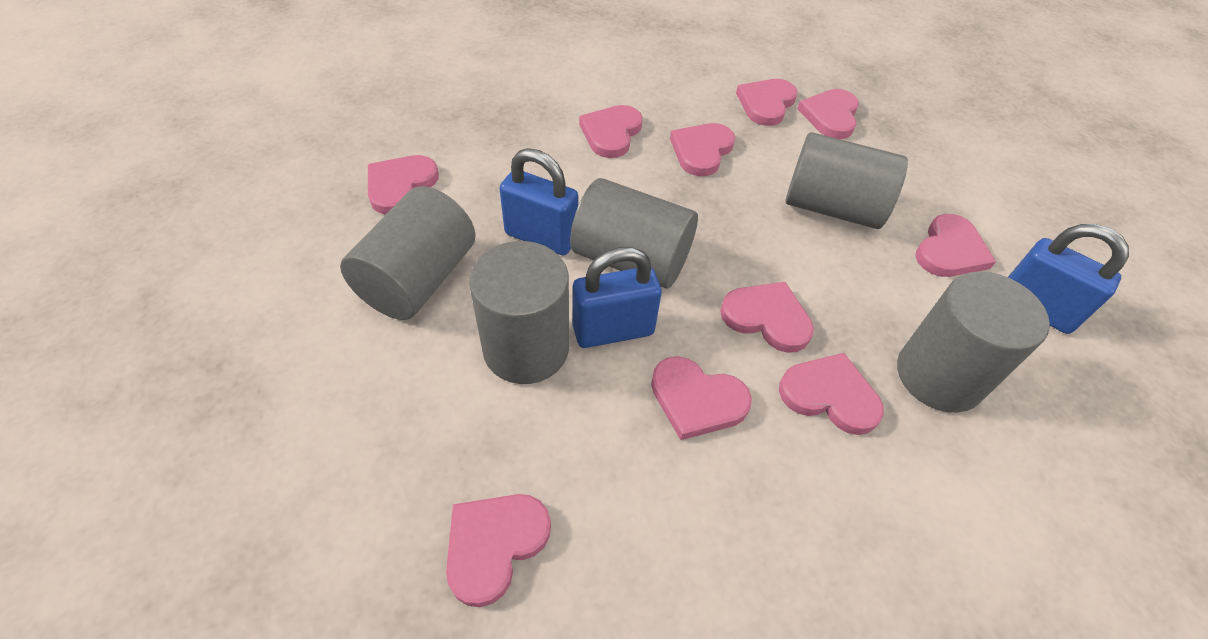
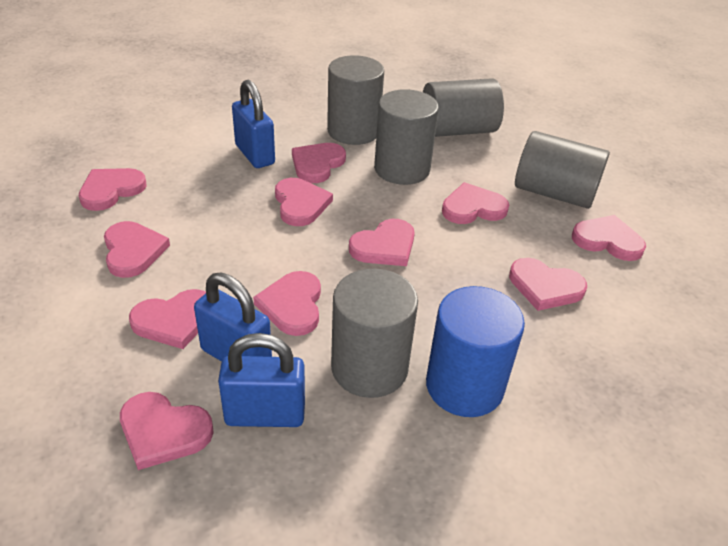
blue cylinder: none = 0 -> [426,286,525,417] = 1
pink heart: [368,155,439,215] [446,494,551,607] [579,105,643,158] [651,356,752,440] [670,123,736,176] [720,282,814,353] [736,79,798,126] [779,353,884,435] [797,89,859,139] [915,214,996,277] = 10 -> [79,168,146,211] [104,221,170,278] [120,392,214,470] [129,289,206,349] [253,271,321,336] [275,178,333,226] [292,143,346,183] [349,219,415,266] [442,182,509,224] [509,258,587,311] [572,215,646,261] = 11

